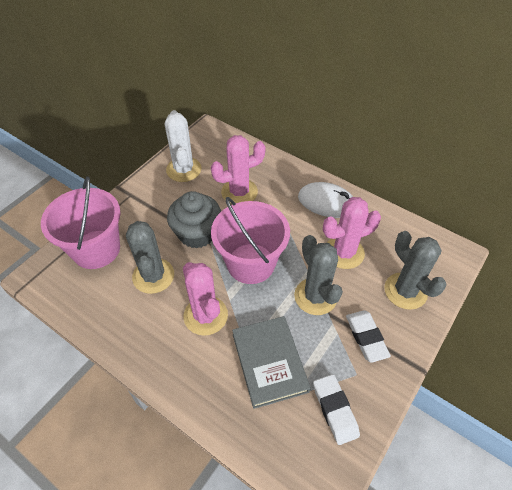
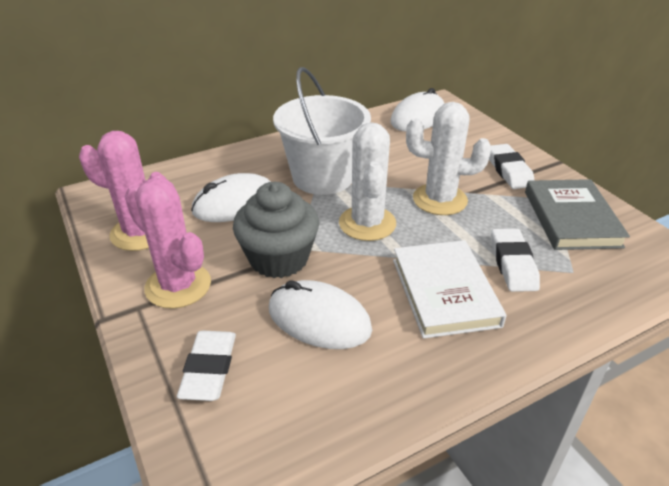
grey cactus: [126,221,174,294] [294,235,343,315] [384,231,447,310] = 3 -> none = 0
pink bucket: [41,176,121,269] [211,197,290,284] = 2 -> none = 0
pink cactus: [183,262,228,336] [211,135,266,204] [323,197,381,269] = 3 -> [79,131,167,251] [124,178,211,309] = 2
white book: none = 0 -> [393,240,506,339] = 1
white bucket: none = 0 -> [273,67,371,195] = 1
white cactus: [165,110,201,182] = 1 -> [339,122,396,241] [406,102,491,215] = 2
white eraser: [313,374,360,445] [346,310,391,363] = 2 -> [177,330,236,401] [489,144,534,189] [491,228,540,292] = 3
white mouse: [298,182,353,218] = 1 -> [191,173,271,222] [269,280,372,349] [391,88,445,132] = 3

